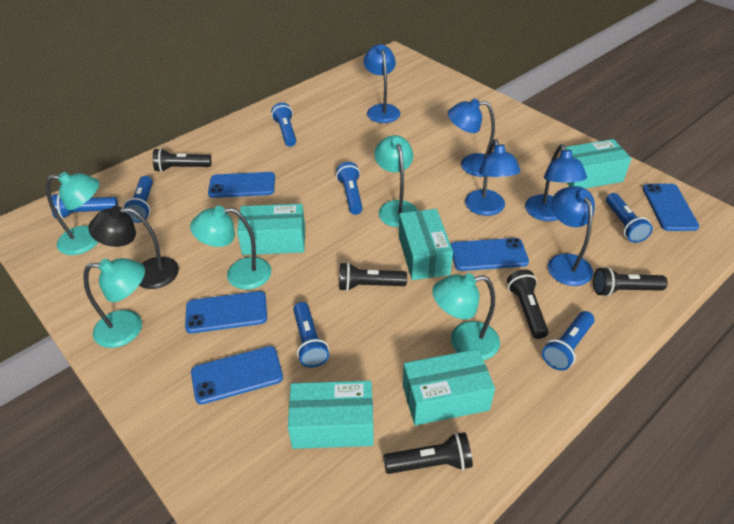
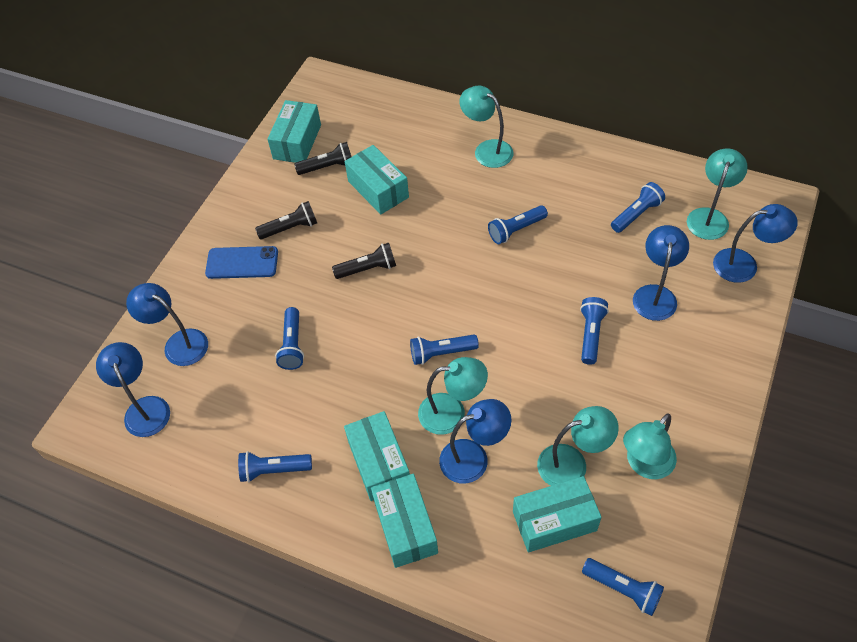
black flashlight: [153,148,211,172] [339,262,407,291] [383,432,473,474] [507,270,549,339] [593,267,668,296] = 5 -> [255,201,317,239] [294,142,352,175] [332,243,396,279] = 3
black lamp: [88,206,179,289] = 1 -> none = 0
blue phone: [185,291,267,333] [191,346,283,404] [208,172,275,198] [451,238,529,271] [643,184,699,231] = 5 -> [205,246,278,279] = 1

